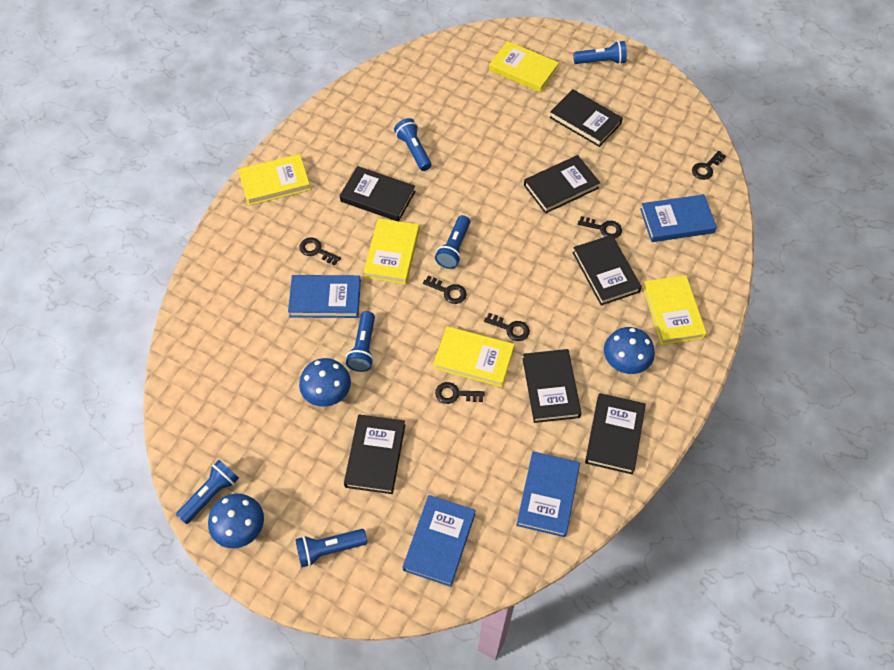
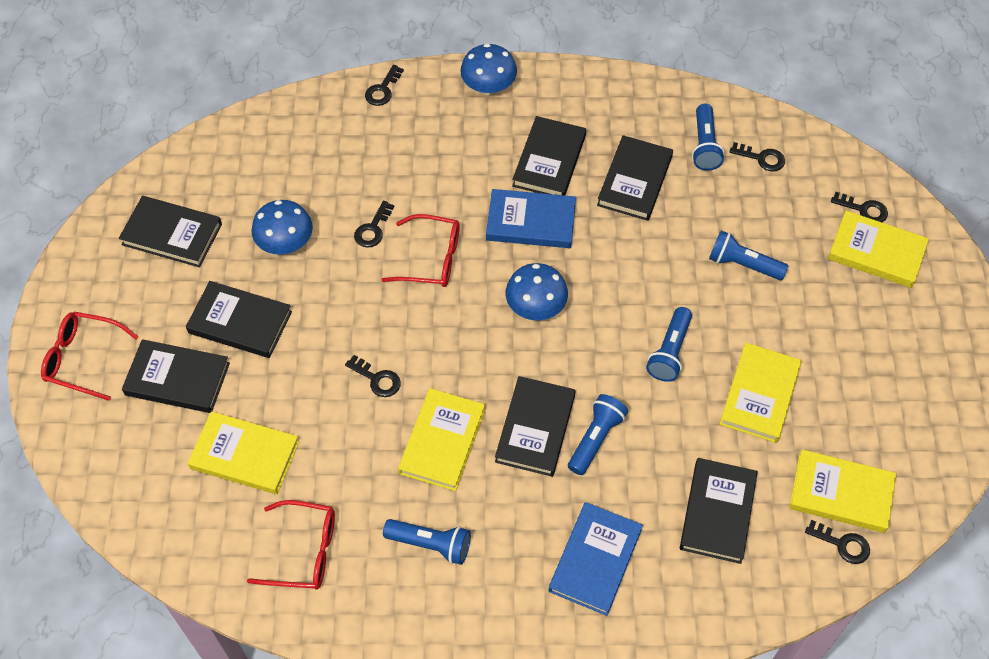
blue book: [288,275,361,318] [403,495,476,587] [516,451,580,537] [640,194,717,242] = 4 -> [486,189,576,248] [548,502,643,616] = 2
blue flashlight: [176,460,239,524] [295,529,367,567] [346,311,375,372] [394,118,431,171] [435,215,470,269] [573,41,627,64] = 6 -> [383,519,471,565] [568,394,628,475] [646,307,692,382] [692,104,725,171] [709,230,788,280] = 5
red glasses: none = 0 -> [41,312,139,401] [247,500,335,590] [382,214,459,287] = 3

